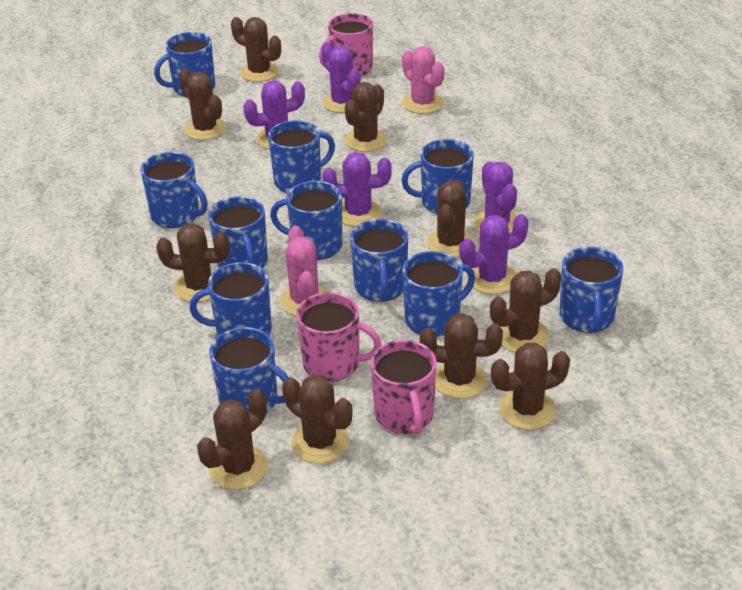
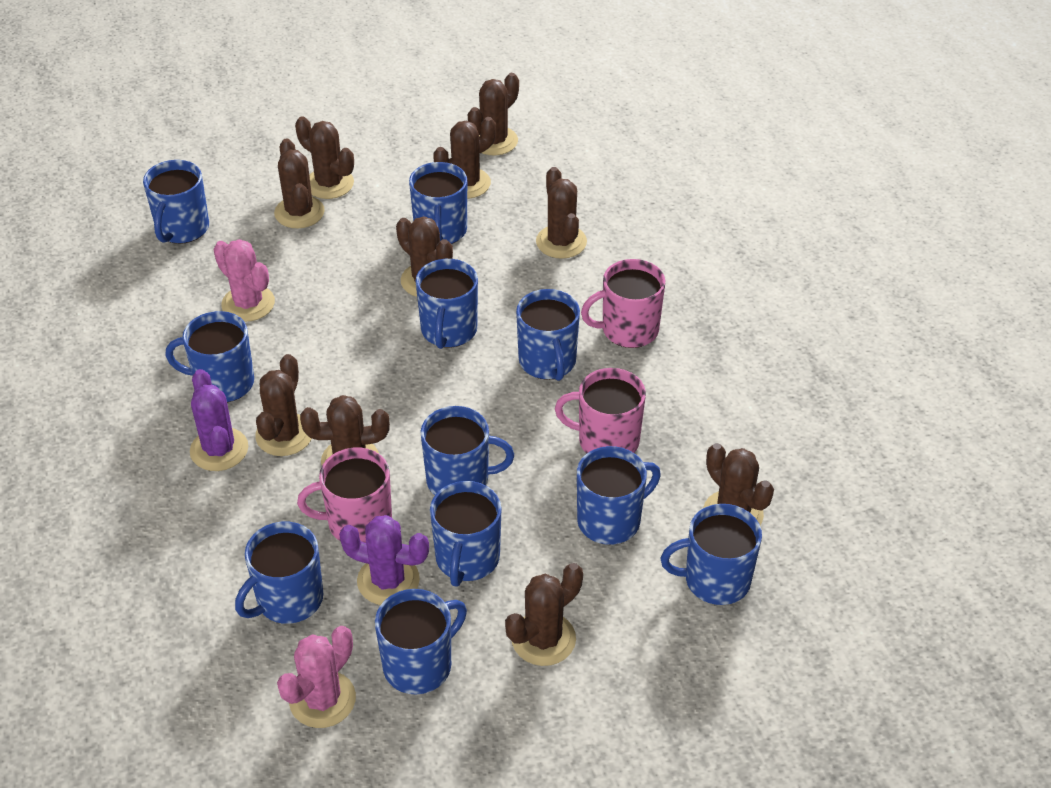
purple cactus: [243,81,305,149] [322,42,361,113] [322,152,392,227] [460,214,529,294] [473,162,517,233] = 5 -> [190,369,248,471] [339,515,429,605] = 2

